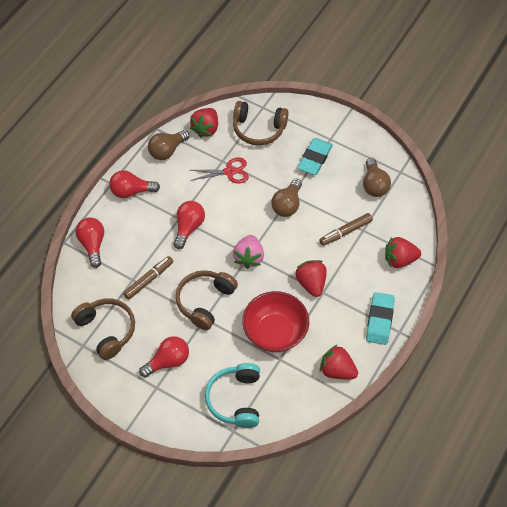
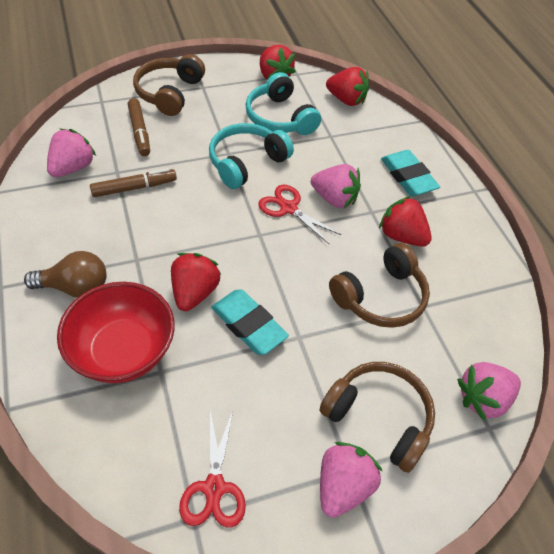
brown light bulb: [148,130,190,160] [271,179,302,217] [363,158,391,197] = 3 -> [24,251,106,298] = 1
pink strawberry: [233,235,264,269] = 1 -> [47,129,96,177] [311,164,361,208] [320,442,383,518] [457,362,521,420] = 4
red light bulb: [75,218,104,268] [109,170,160,198] [139,336,189,378] [174,201,205,249] = 4 -> none = 0
red scissors: [190,157,249,183] = 1 -> [179,411,246,528] [258,185,341,245] = 2
turquoise headphones: [205,363,260,428] = 1 -> [209,123,294,189] [246,72,321,135] = 2

